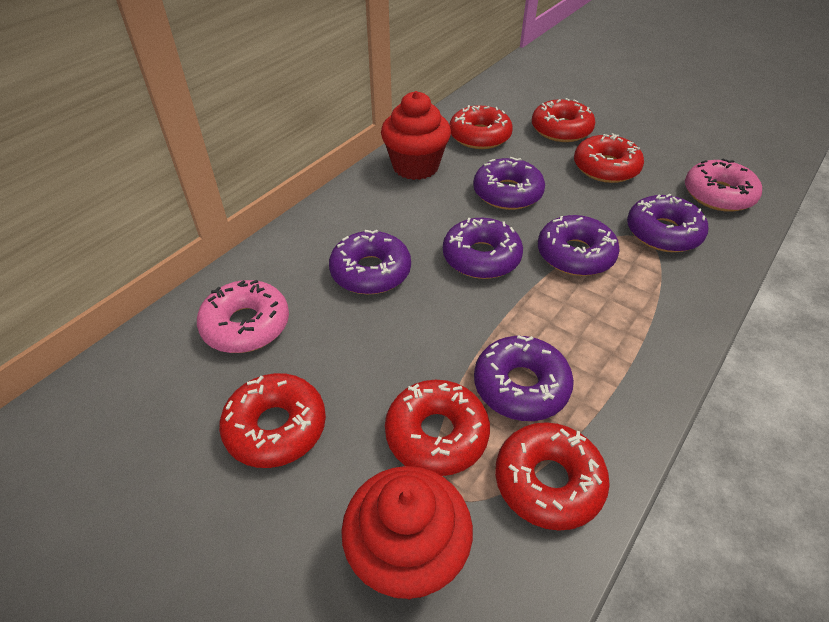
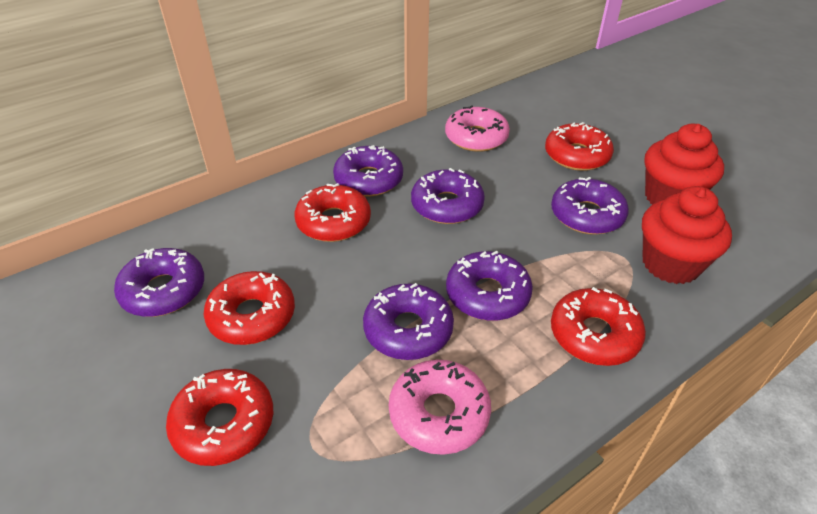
red donut: [219,373,326,468] [385,380,490,476] [449,105,513,149] [495,422,610,531] [532,98,595,142] [574,133,644,183] = 6 -> [166,369,273,466] [204,271,295,345] [295,183,371,242] [545,122,614,171] [551,287,646,366] = 5

